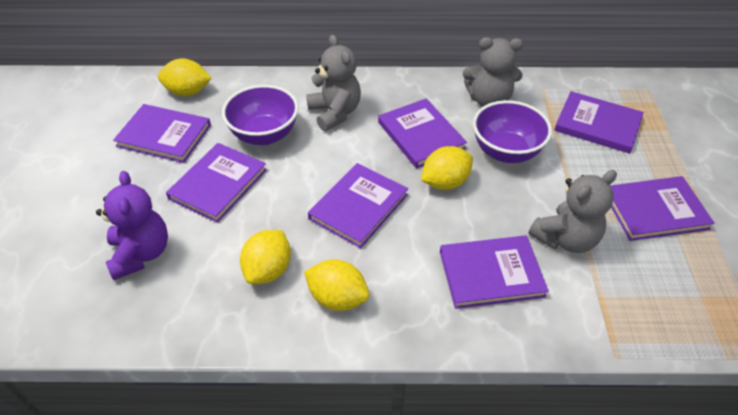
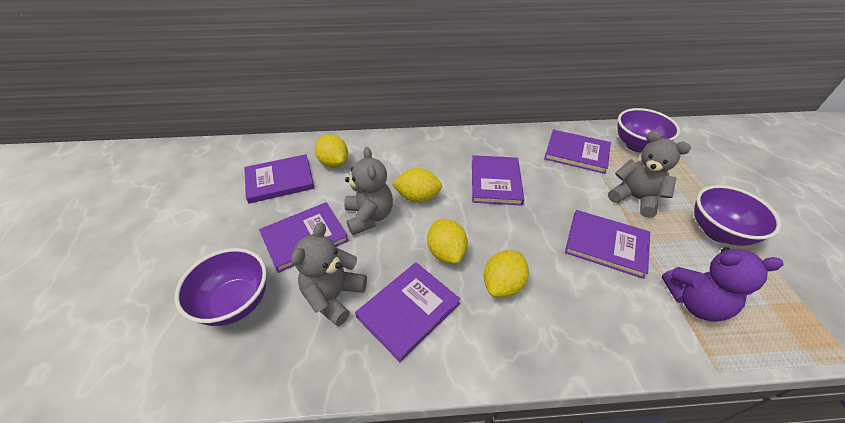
purple book: [113,104,211,163] [166,143,267,223] [308,163,408,248] [378,98,467,168] [440,235,549,309] [554,91,644,154] [610,176,714,241] = 7 -> [244,154,314,203] [259,202,349,273] [355,262,461,362] [472,155,524,205] [544,130,611,174] [565,210,650,279] = 6
purple bowl: [222,85,299,145] [473,100,552,163] = 2 -> [175,248,267,326] [617,108,680,153] [694,185,781,246] = 3

